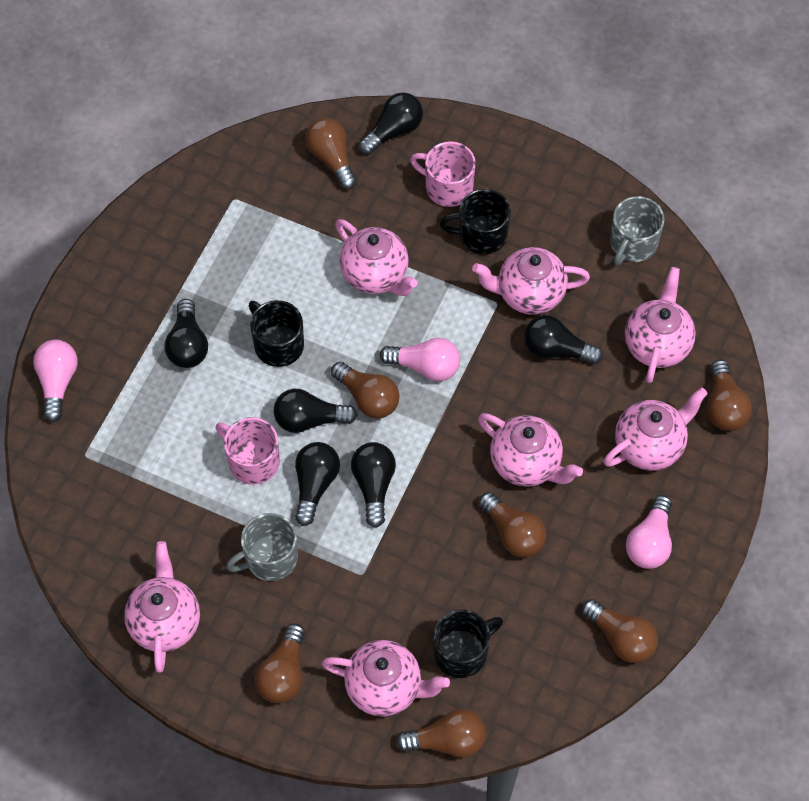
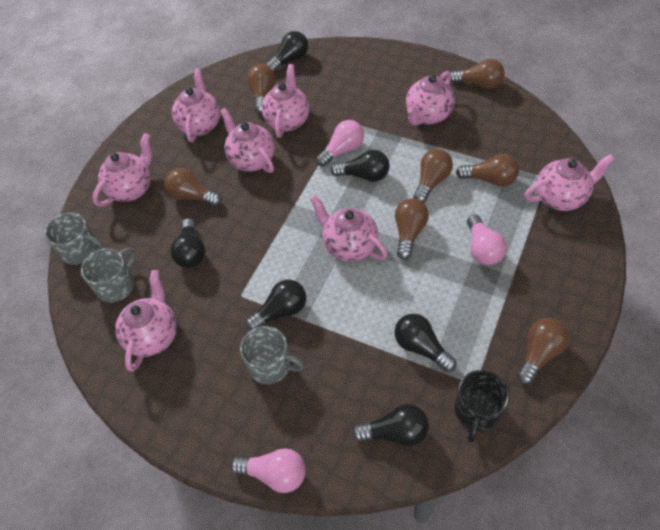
black mug: [249,300,304,367] [433,610,503,678] [440,189,511,255] = 3 -> [455,370,510,442] = 1
grey mug: [226,513,298,581] [610,196,665,266] = 2 -> [45,212,105,265] [81,248,136,303] [240,326,304,384] = 3
pink mug: [215,417,280,485] [410,141,476,207] = 2 -> none = 0
pink teapot: [124,541,200,673] [322,640,450,717] [335,219,418,296] [472,247,590,315] [478,413,583,487] [603,388,708,471] [625,267,696,383] = 7 -> [92,133,152,207] [115,270,177,372] [172,69,220,142] [220,108,275,173] [261,64,309,138] [310,195,388,262] [406,71,455,125] [524,154,615,211] = 8

